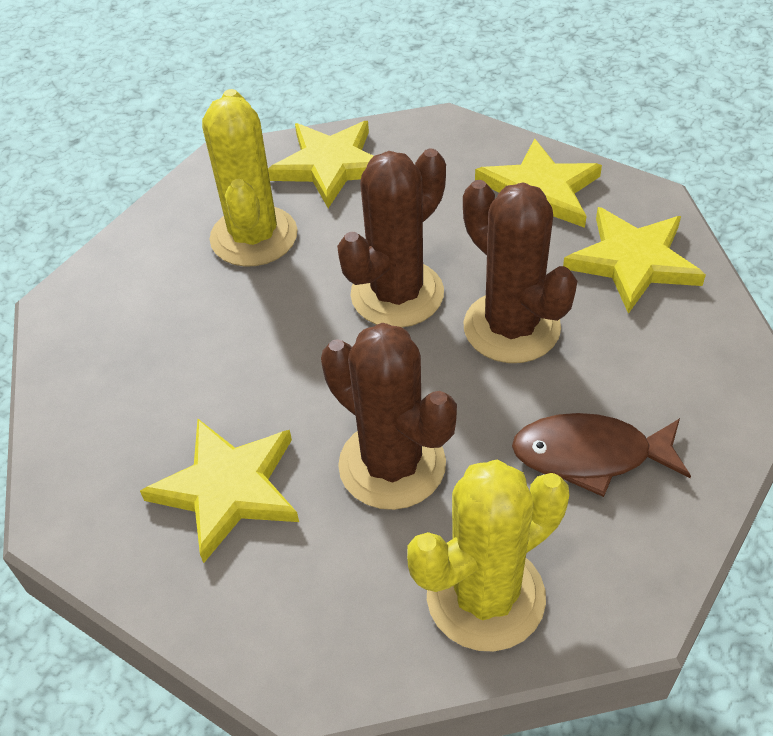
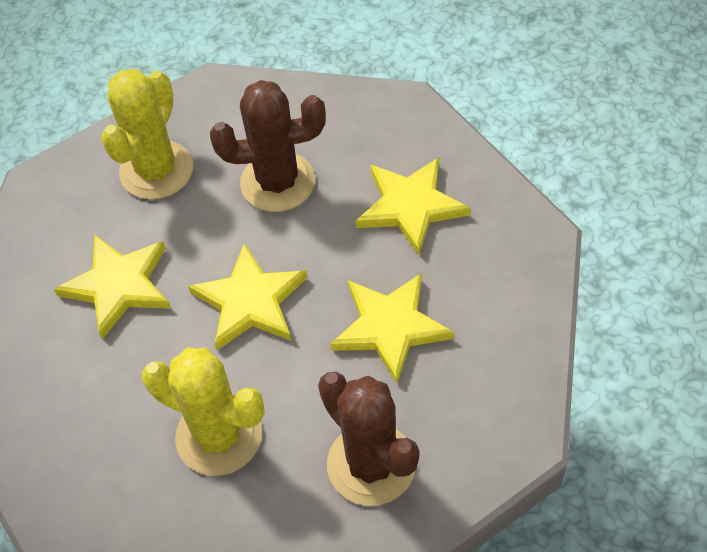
brown cactus: [321,323,457,510] [337,149,446,328] [463,180,577,363] = 3 -> [210,80,326,212] [318,372,420,506] = 2
brown fish: [512,413,691,497] = 1 -> none = 0

